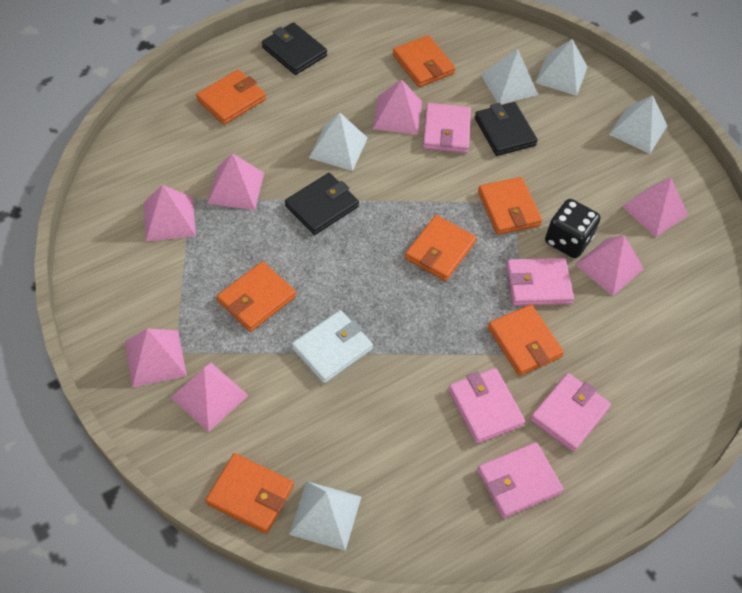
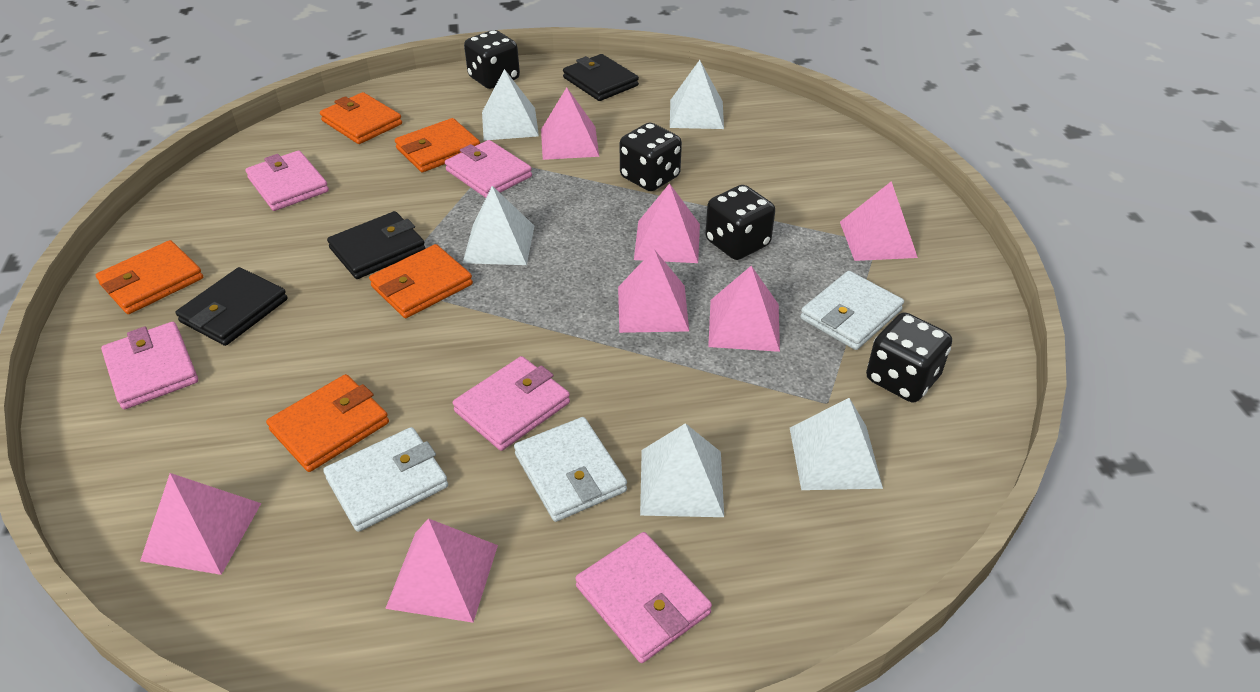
black dice: [545,199,600,258] = 1 -> [464,30,520,89] [620,123,682,191] [705,185,775,260] [866,312,952,402] = 4
orange wallet: [196,70,266,125] [206,453,294,534] [217,261,296,332] [393,35,455,87] [405,215,476,281] [478,177,542,235] [488,305,564,376] = 7 -> [96,240,203,314] [266,374,389,472] [320,92,402,144] [369,244,473,318] [395,118,480,172] = 5
white wallet: [292,310,373,383] = 1 -> [323,427,448,532] [514,417,627,522] [800,271,904,350] = 3

